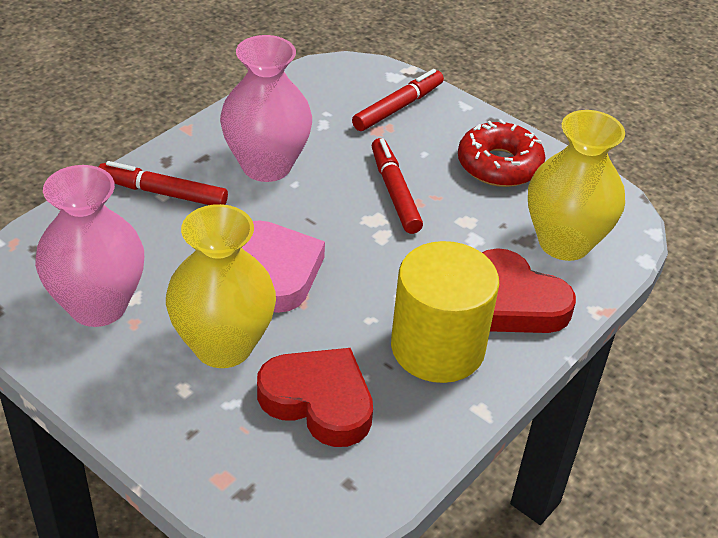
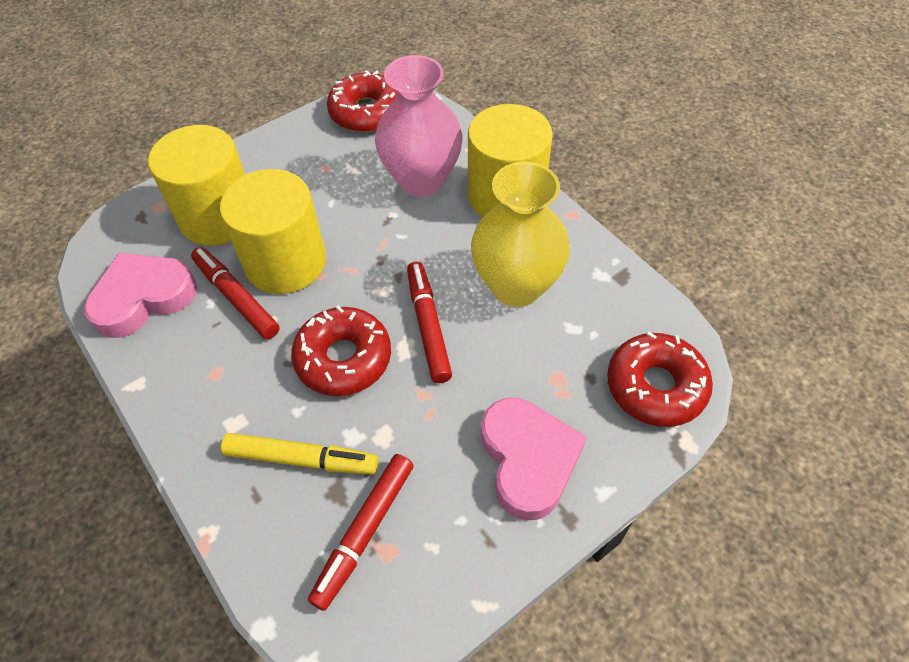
pink heart: [242,220,325,313] = 1 -> [84,253,197,338] [481,398,587,521] = 2
pink vase: [35,165,144,327] [220,35,312,182] = 2 -> [375,55,463,197] = 1
red donut: [458,119,546,187] = 1 -> [291,305,391,396] [327,70,397,132] [607,332,713,427] = 3
red heart: [257,348,373,447] [482,248,576,333] = 2 -> none = 0
yellow cylinder: [391,241,499,383] = 1 -> [148,125,245,246] [220,169,326,294] [468,104,553,217] = 3
yellow marker: none = 0 -> [221,433,378,474] = 1
yellow vase: [166,204,276,368] [528,110,625,261] = 2 -> [471,162,570,307] = 1

